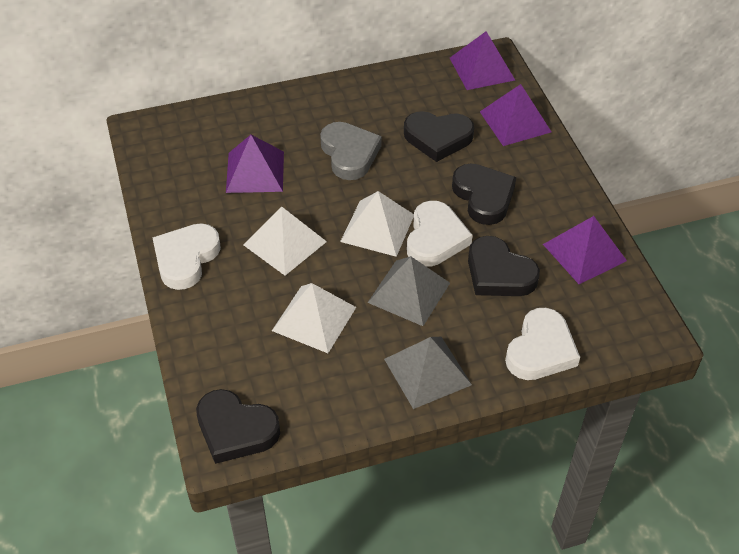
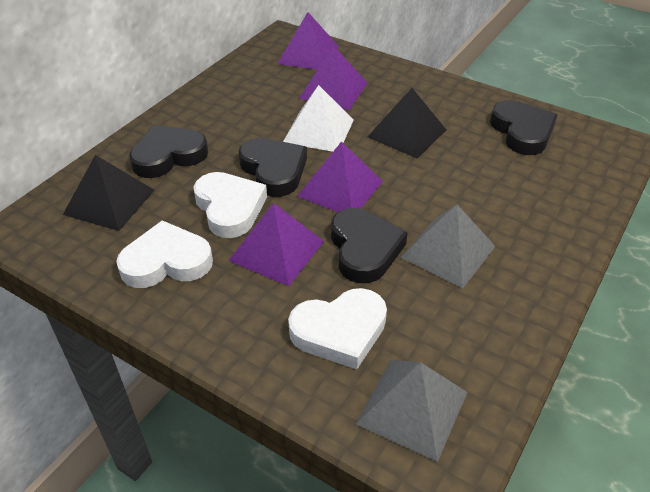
black pyramid: none = 0 -> [63,155,154,231] [368,88,446,158] = 2
grey heart: [320,122,382,180] = 1 -> none = 0
white pyramid: [243,206,327,276] [272,283,356,353] [340,191,414,257] = 3 -> [283,85,354,152] = 1

